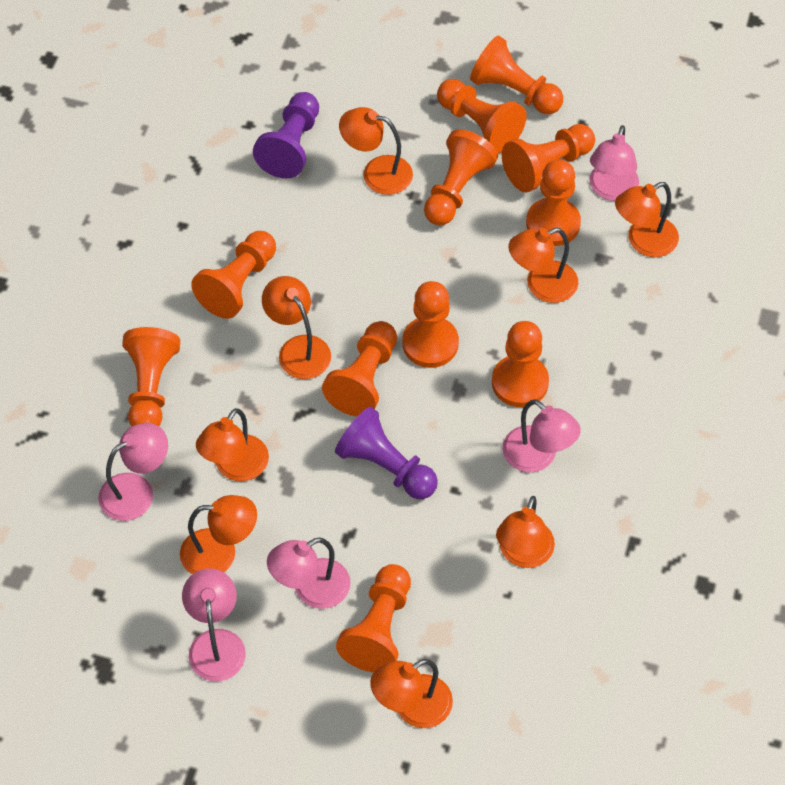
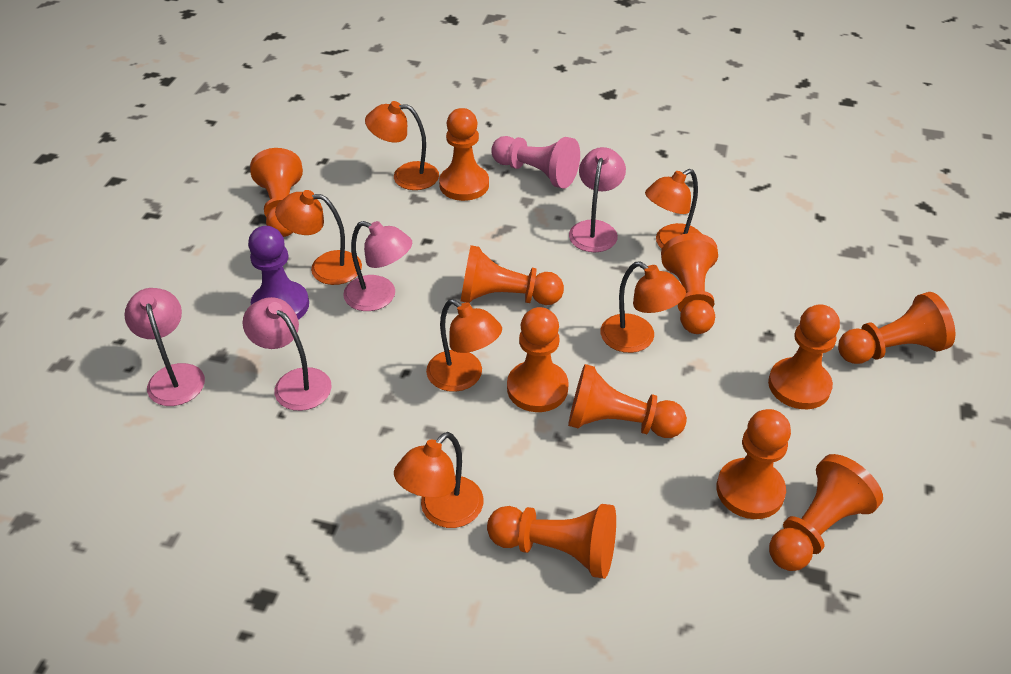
orange lamp: [180,495,257,574] [196,408,269,481] [262,276,331,379] [339,107,413,195] [370,659,453,728] [496,496,555,568] [508,228,578,303] [615,182,679,257] = 8 -> [275,190,362,285] [365,101,439,190] [394,432,484,528] [426,299,502,392] [601,262,686,353] [645,169,702,249] = 6
pink lamp: [98,423,168,521] [182,568,246,681] [267,537,351,609] [502,399,581,472] [589,125,639,201] = 5 -> [124,288,205,406] [243,297,332,411] [343,221,412,311] [569,147,626,252] = 4
pink pawn: none = 0 -> [492,136,580,189] = 1
purple pawn: [253,92,319,178] [335,406,438,499] = 2 -> [248,226,309,320] = 1

